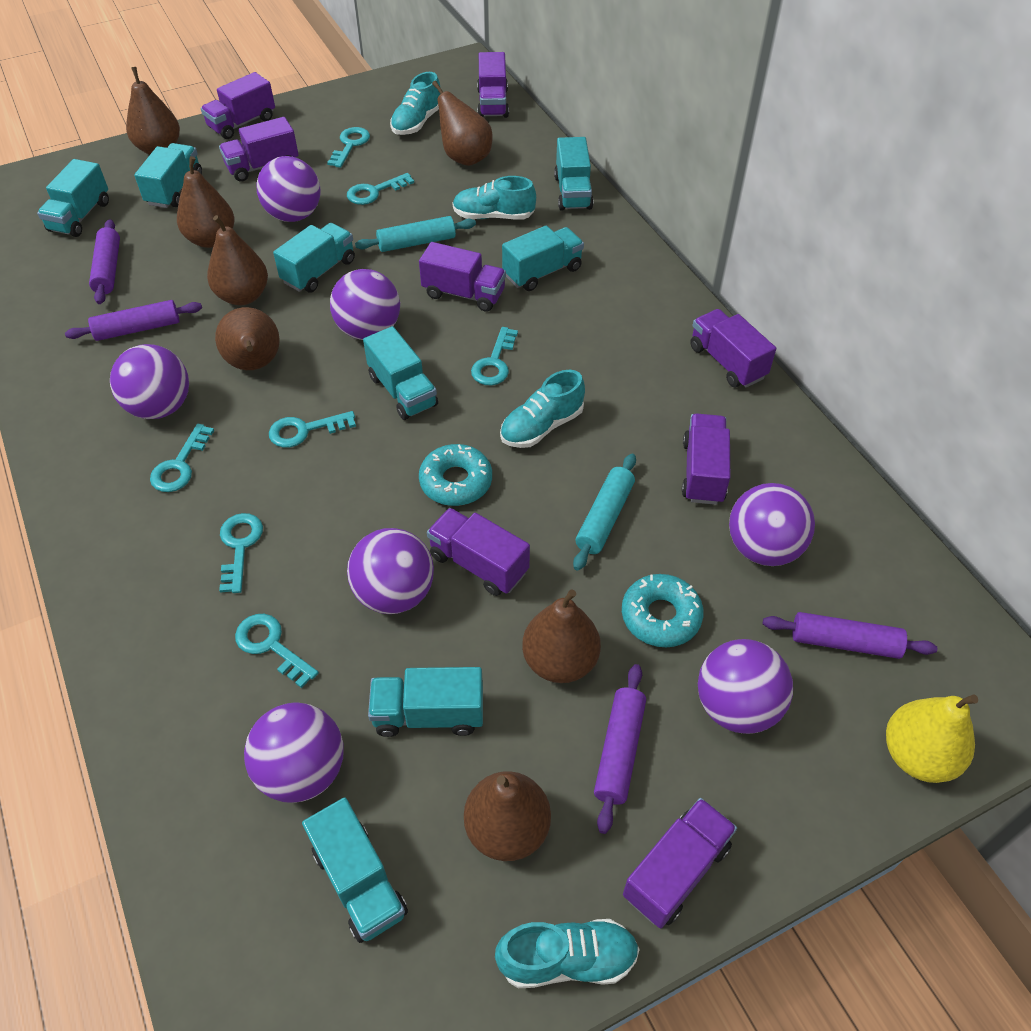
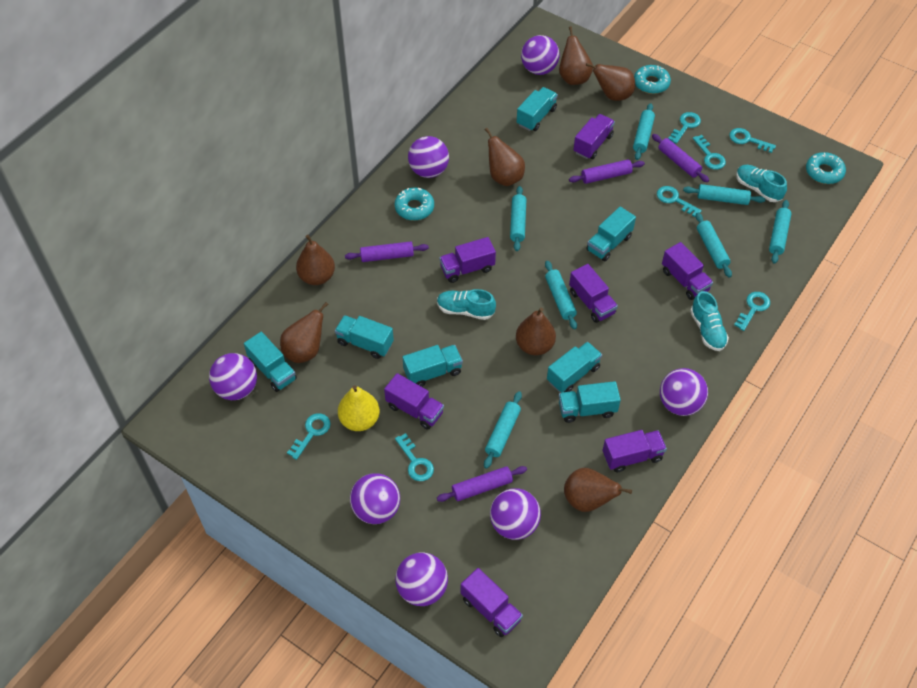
purple truck: [201,72,275,139] [219,117,299,182] [419,242,506,312] [427,508,530,596] [477,52,509,118] [623,798,737,928] [682,413,730,505] [690,309,776,388] = 8 -> [384,373,444,430] [439,237,496,283] [461,568,523,637] [569,264,618,323] [573,114,615,159] [603,430,667,473] [662,242,713,300] = 7
turquoise donut: [419,444,492,506] [622,574,704,647] = 2 -> [395,188,434,221] [634,65,671,94] [806,152,846,184] = 3
turquoise rolling pin: [355,216,476,252] [573,454,636,571] = 2 -> [484,391,522,469] [510,186,526,251] [545,261,577,330] [633,103,655,160] [683,184,765,205] [696,213,732,278] [769,200,792,264] = 7
turquoise shoe: [390,72,440,135] [452,176,536,220] [495,919,640,988] [500,370,585,448] = 4 -> [437,289,496,320] [690,291,729,351] [736,165,787,202] = 3
turquoise truck: [37,159,109,237] [134,143,202,208] [273,223,355,293] [302,797,408,943] [363,326,438,420] [368,667,483,737] [502,225,584,291] [554,137,593,211] = 8 -> [244,332,297,392] [335,315,394,359] [403,345,463,387] [517,87,558,131] [547,342,602,393] [559,381,621,423] [587,207,636,261] = 7

